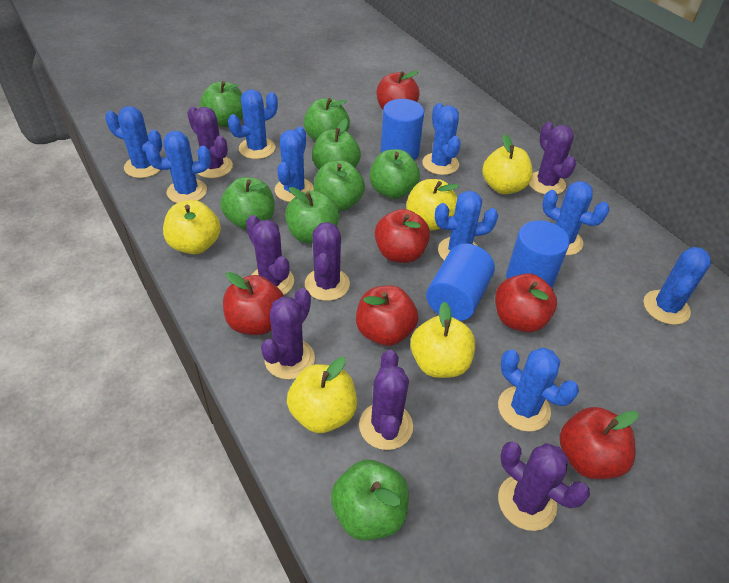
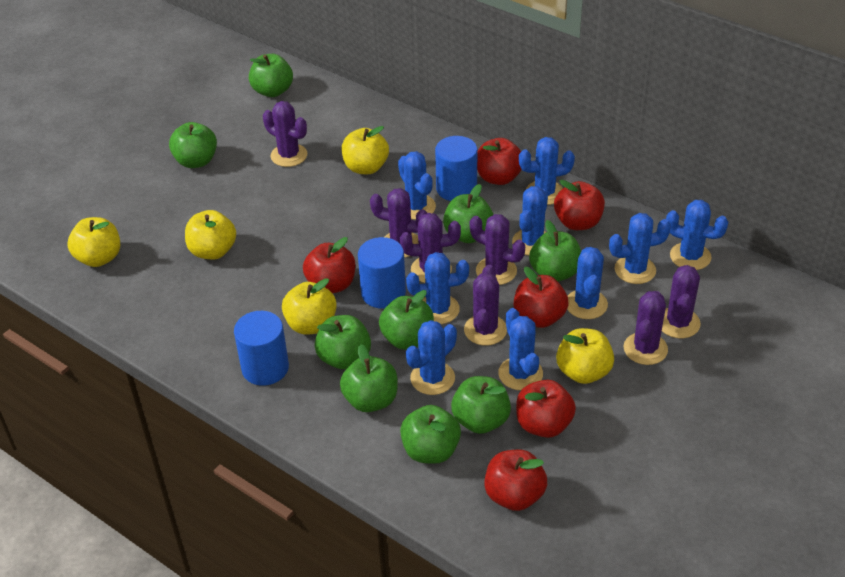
green apple: [200,81,243,127] [220,177,275,230] [285,187,340,243] [304,98,350,141] [312,119,361,170] [314,160,365,211] [331,460,409,541] [370,149,420,199] = 8 -> [169,122,217,168] [249,54,293,97] [315,315,371,369] [340,344,398,412] [379,290,434,350] [400,405,461,464] [443,184,494,243] [451,376,511,434] [529,220,581,282] = 9

